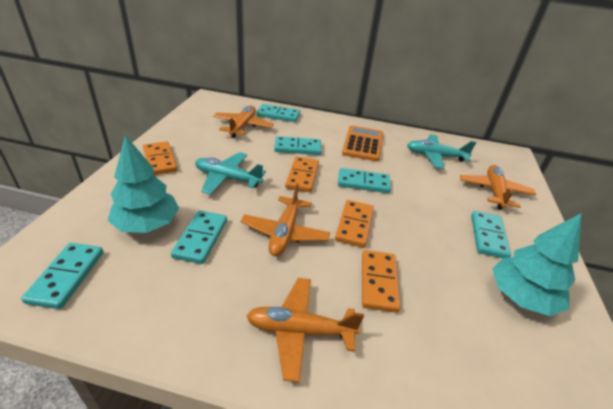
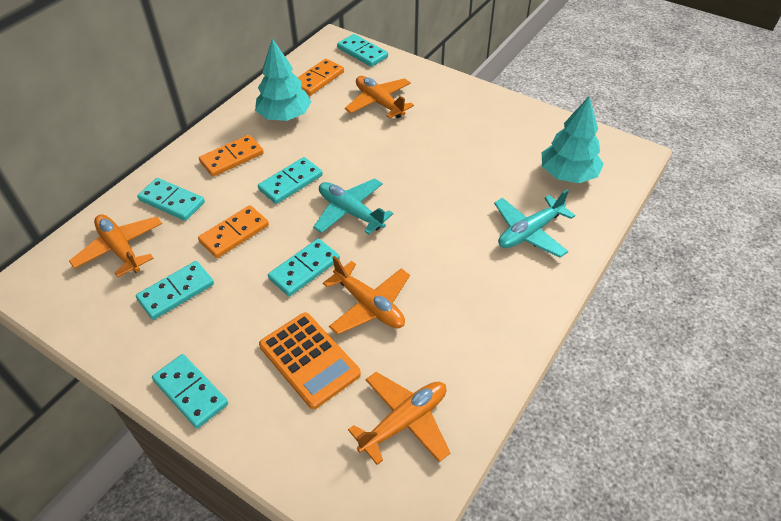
orange domino: [143,141,177,175] [285,156,319,192] [335,200,374,248] [362,250,400,313] = 4 -> [198,205,269,258] [199,135,264,177] [297,59,344,96] = 3

